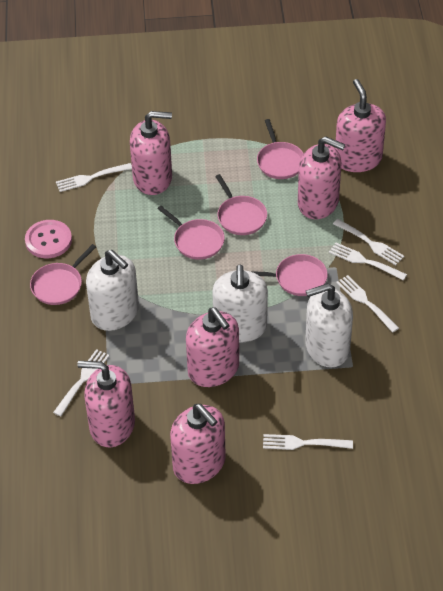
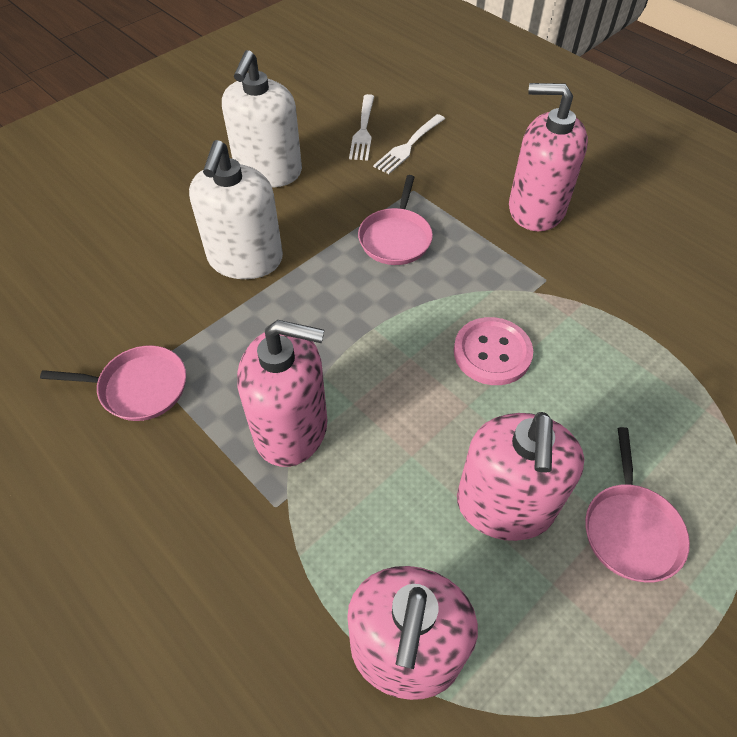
pink pan: [30,244,96,305] [157,206,225,260] [215,174,267,235] [250,254,328,296] [257,119,304,179] = 5 -> [40,345,186,421] [358,175,433,265] [585,427,690,582] = 3
pink soap dispenser: [77,361,135,447] [130,111,172,195] [170,404,226,484] [186,307,239,387] [298,136,345,219] [335,79,386,172] = 6 -> [237,320,328,467] [347,566,478,700] [457,412,584,541] [509,83,588,231] = 4
white fork: [53,349,110,416] [56,163,132,192] [263,434,353,450] [329,242,407,281] [333,219,404,265] [336,275,399,333] = 6 -> [349,94,374,160] [373,114,445,174] = 2
white soap dispenser: [86,250,139,331] [212,265,268,343] [305,283,353,368] = 3 -> [189,140,283,279] [222,50,302,188] = 2

